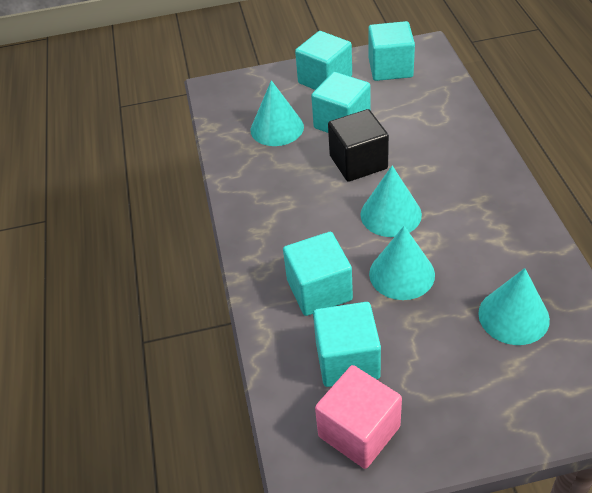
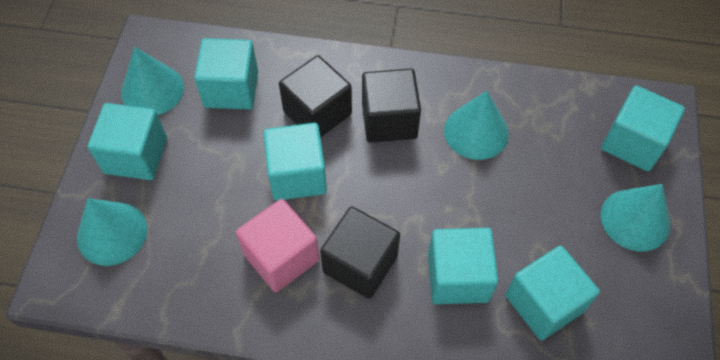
black cube: [328,109,389,182] = 1 -> [279,55,352,138] [320,206,400,299] [362,69,421,143] = 3
turquoise cube: [283,232,353,316] [295,31,352,90] [311,72,371,133] [313,302,381,387] [368,21,415,81] = 5 -> [88,103,167,180] [194,38,258,110] [263,123,327,201] [428,228,498,304] [505,246,600,340] [601,85,685,171] = 6

